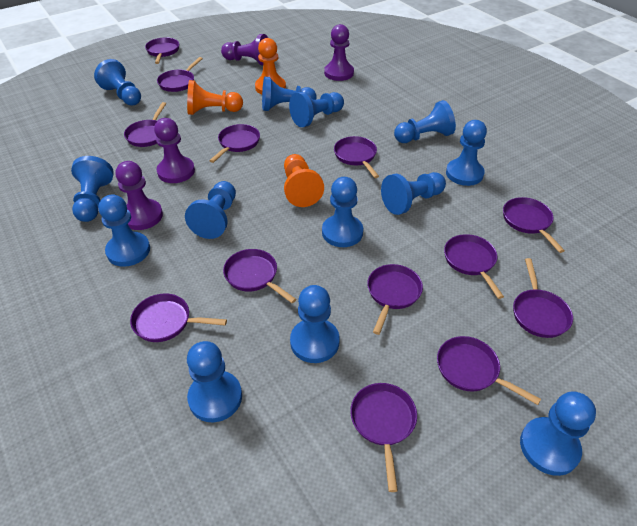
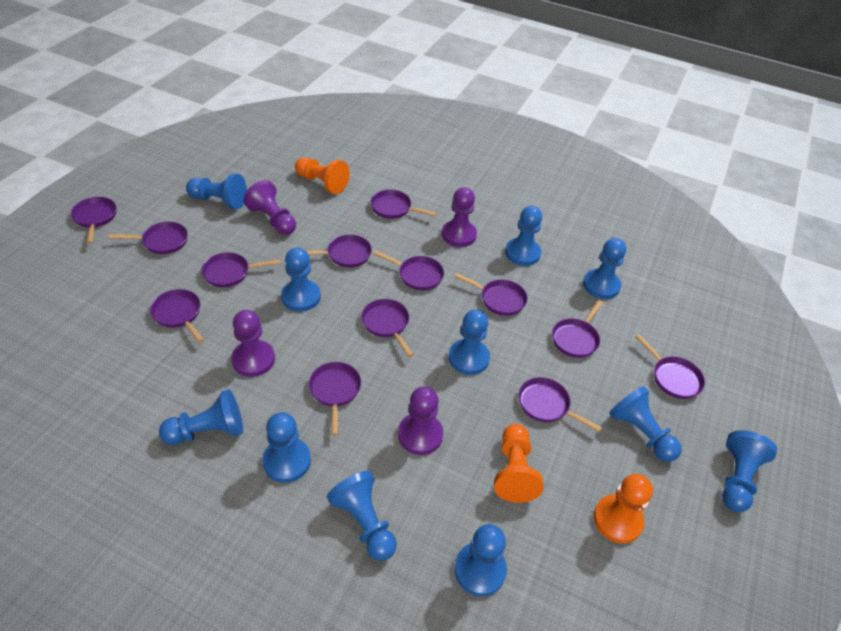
blue pawn: [71,156,114,222] [94,59,141,106] [98,195,150,267] [185,181,236,239] [187,341,242,422] [262,77,317,111] [289,92,344,127] [290,285,340,363] [322,177,363,247] [381,172,446,215] [394,100,456,143] [446,120,487,186] [520,391,596,476] = 13 -> [159,389,243,445] [186,174,247,209] [262,412,311,483] [281,248,321,311] [327,471,397,561] [449,310,490,375] [454,524,507,596] [505,206,542,266] [583,238,626,299] [609,386,682,462] [722,430,777,512] = 11

